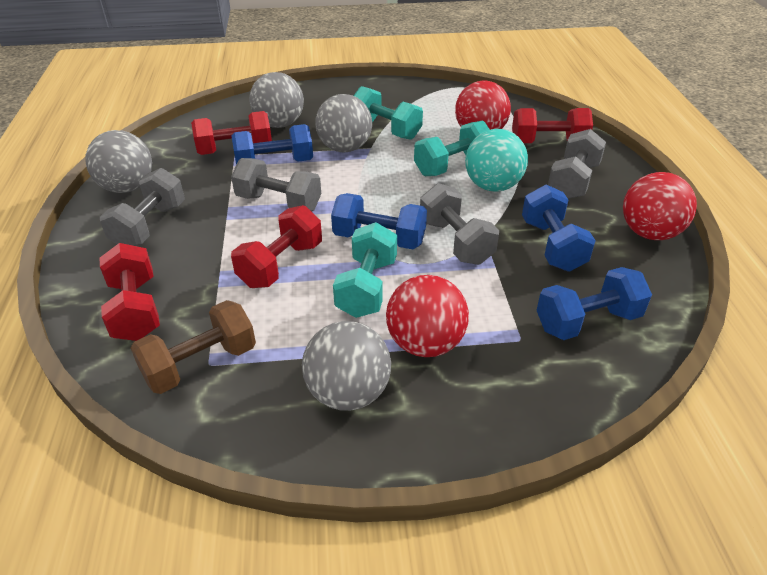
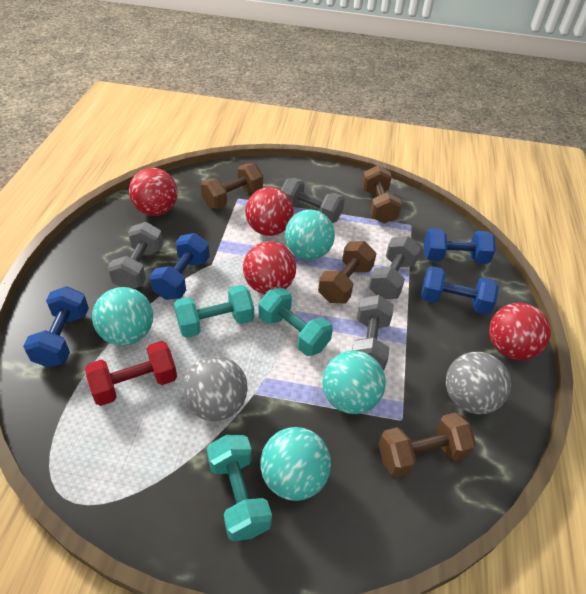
brown dumbbell: [131,300,256,394] = 1 -> [201,163,263,209] [318,241,376,303] [362,165,402,223] [378,413,476,478] = 4
grey ball: [85,130,152,193] [249,72,304,128] [302,321,391,411] [315,94,372,152] = 4 -> [182,356,248,421] [446,352,511,414] = 2
red ball: [386,275,469,357] [455,81,511,130] [623,172,697,240] = 3 -> [129,168,177,216] [243,241,296,294] [245,187,294,236] [489,303,551,360] = 4
red dumbbell: [100,243,160,341] [191,111,272,155] [231,205,322,288] [512,108,593,143] = 4 -> [85,341,177,406] = 1
turquoise ball: [465,129,528,192] = 1 -> [92,287,153,346] [260,427,331,501] [285,210,335,260] [322,350,386,414] = 4

